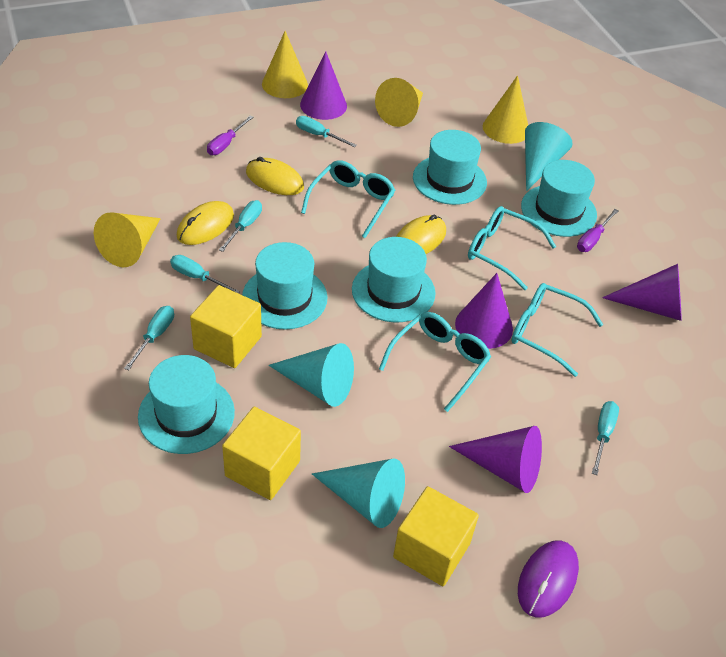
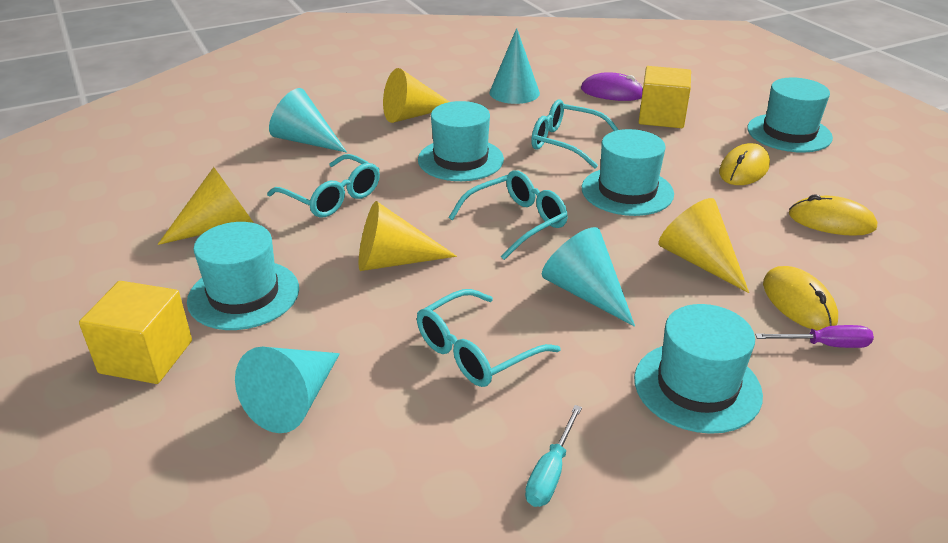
purple cone: [300,51,347,120] [449,426,542,493] [455,273,513,349] [602,264,682,321] = 4 -> none = 0
purple screwdriver: [207,115,253,155] [577,209,619,252] = 2 -> [755,325,874,348] = 1
turquoise cone: [268,343,354,407] [312,458,405,528] [525,122,573,191] = 3 -> [235,347,340,433] [269,88,347,153] [490,28,540,104] [542,227,635,327] = 4
turquoise screwdriver: [124,306,174,370] [170,255,240,294] [219,200,262,252] [296,116,357,148] [592,401,619,475] = 5 -> [525,405,582,507] = 1
yellow cube: [190,285,262,368] [222,407,301,500] [393,486,479,586] = 3 -> [79,281,192,384] [639,66,691,128] = 2

